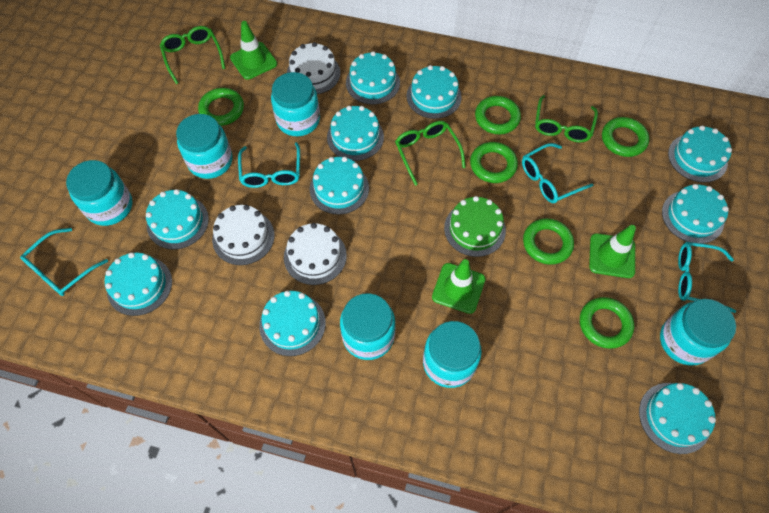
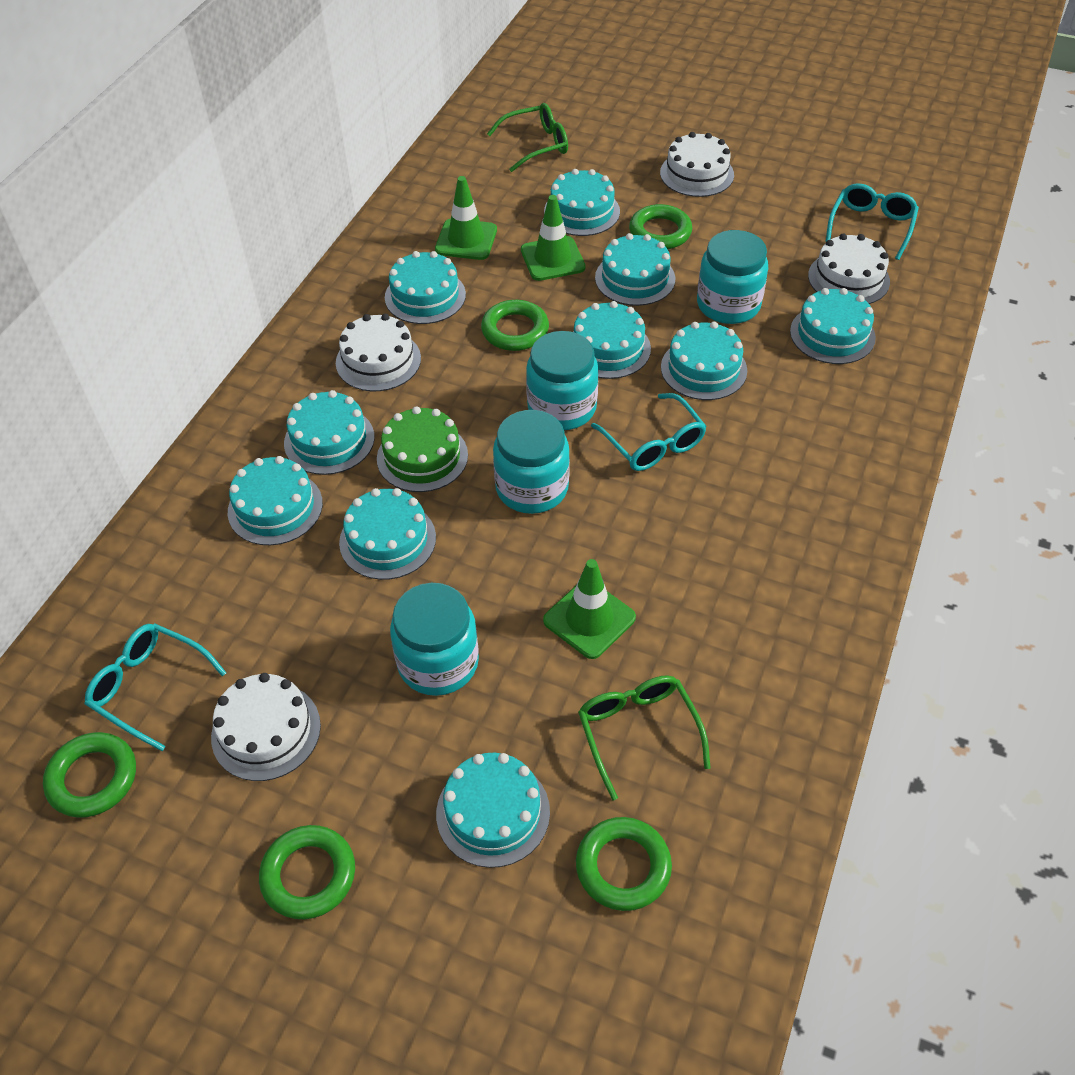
green glasses: [160,26,225,84] [395,121,466,186] [535,95,598,142] = 3 -> [487,103,568,172] [578,676,711,801] = 2
green ring: [198,88,244,126] [470,142,518,183] [475,96,521,134] [523,218,574,265] [580,297,634,349] [602,117,649,157] = 6 -> [43,732,136,818] [259,825,355,919] [481,300,549,351] [576,817,672,911] [629,204,692,249] = 5
turquoise glasses: [20,228,108,296] [238,142,300,188] [522,143,594,203] [678,242,736,313] = 4 -> [85,623,227,751] [591,393,707,471] [826,183,919,260] = 3
turquoise jar: [66,160,133,226] [176,114,233,179] [271,72,320,136] [340,293,395,360] [423,321,482,388] [660,299,736,366] = 6 -> [390,583,479,696] [493,410,570,514] [526,331,598,430] [697,230,768,324] = 4
white cake: [212,205,274,265] [284,223,347,285] [287,42,341,94] = 3 -> [211,673,321,781] [336,314,421,391] [660,132,734,197] [808,233,890,304] = 4

